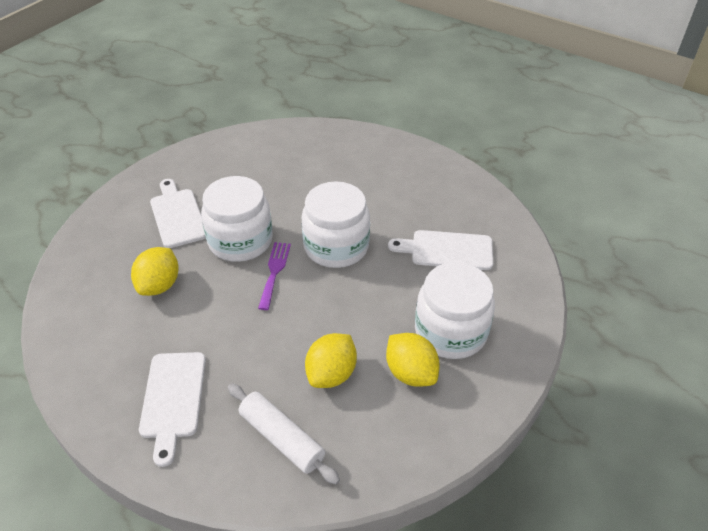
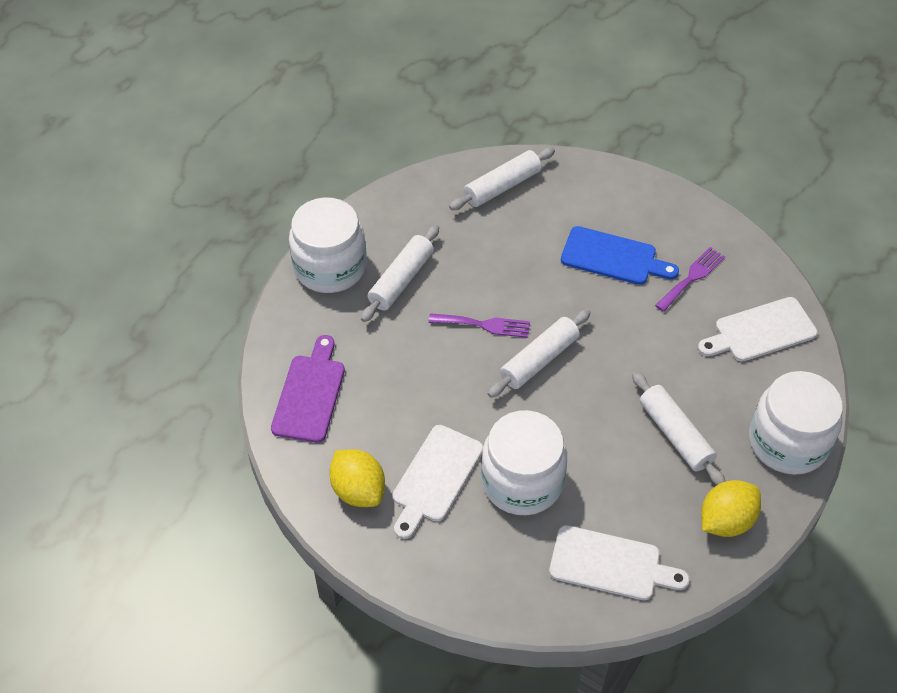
blue cutting board: none = 0 -> [561,226,679,285] = 1
purple cutting board: none = 0 -> [271,335,345,443] = 1
purple fork: [258,242,291,310] = 1 -> [429,313,530,338] [655,247,725,312] = 2
white rolling pin: [228,383,340,485] = 1 -> [361,225,439,322] [449,148,555,210] [488,310,591,398] [632,371,725,485] = 4
yellow lemon: [131,247,179,296] [305,333,357,388] [386,333,440,387] = 3 -> [329,449,385,507] [701,480,761,537] = 2

